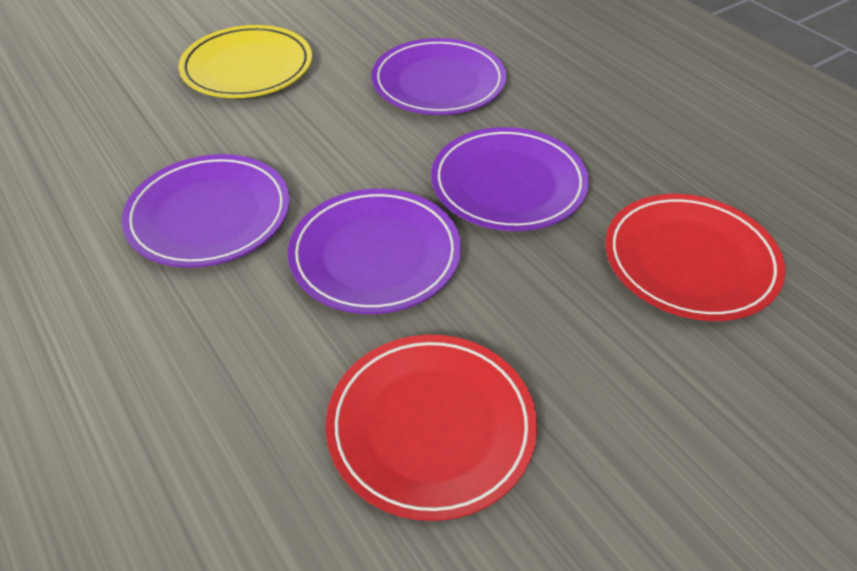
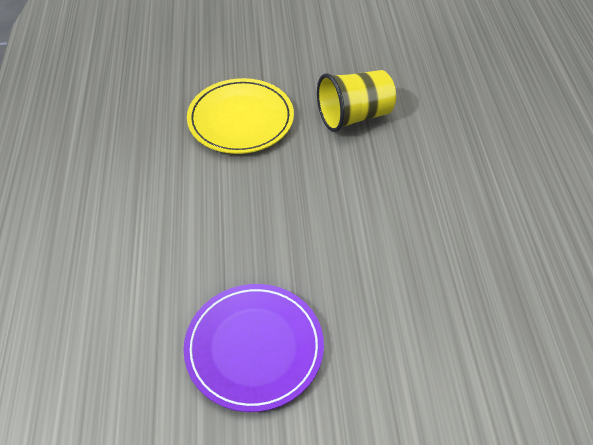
purple plate: [122,154,290,267] [288,189,461,314] [372,38,507,115] [431,127,589,231] = 4 -> [184,284,324,412] = 1
red plate: [326,335,537,521] [605,194,785,321] = 2 -> none = 0
yellow cup: none = 0 -> [317,70,396,132] = 1

